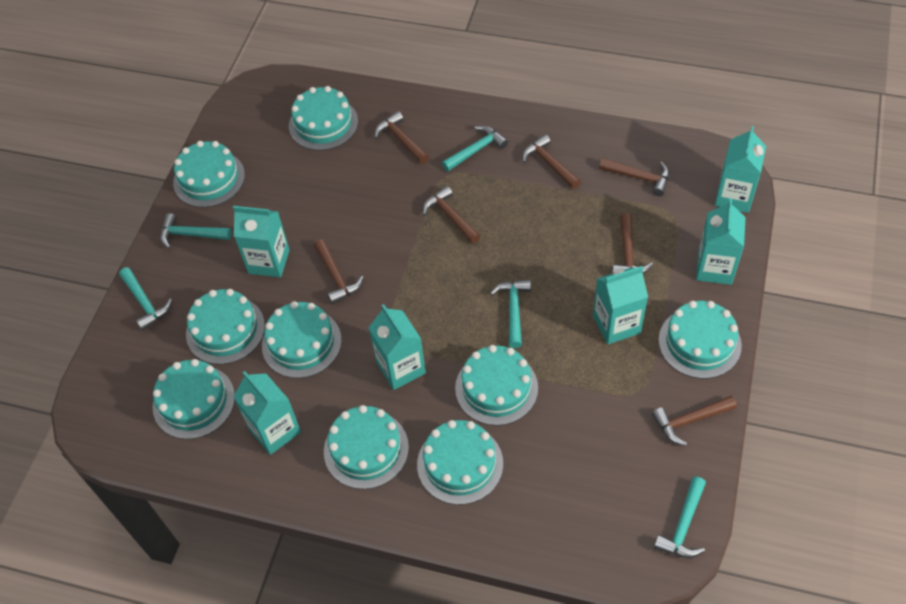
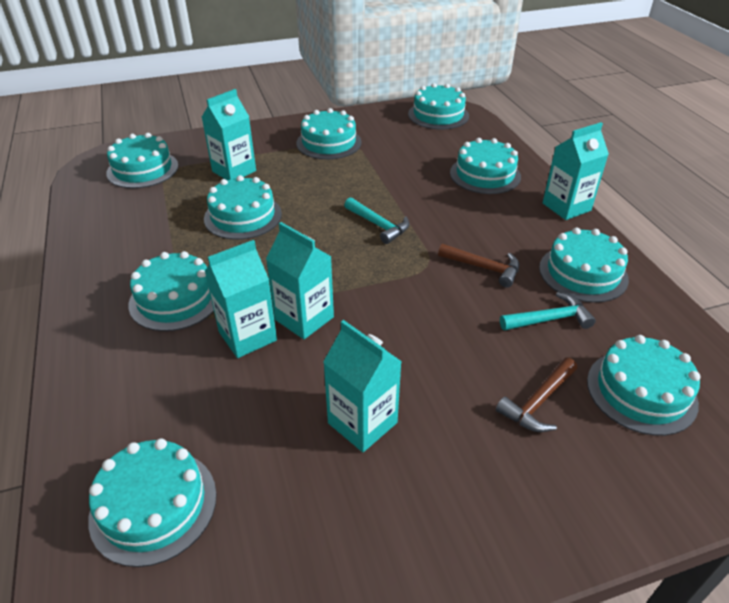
brown hammer: [314,239,364,304] [375,111,429,164] [423,186,480,244] [522,134,581,189] [599,158,670,196] [612,213,653,274] [652,396,737,446] = 7 -> [438,244,519,288] [496,358,577,432] = 2
turquoise carton: [233,206,290,277] [233,371,301,455] [369,304,426,390] [593,266,648,344] [696,199,746,285] [715,126,766,213] = 6 -> [202,89,256,180] [205,240,277,358] [266,222,334,339] [323,320,402,452] [543,122,609,220] = 5
turquoise hammer: [119,267,172,331] [160,213,231,249] [442,125,508,171] [490,279,531,348] [654,476,706,558] = 5 -> [344,197,409,244] [500,292,596,330] = 2

